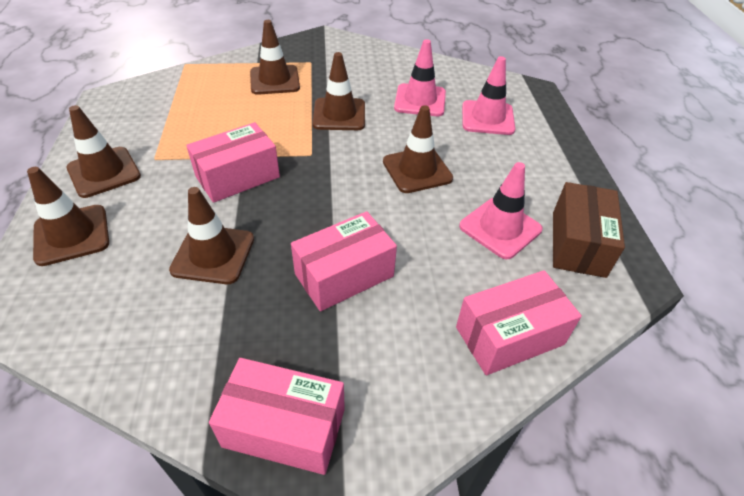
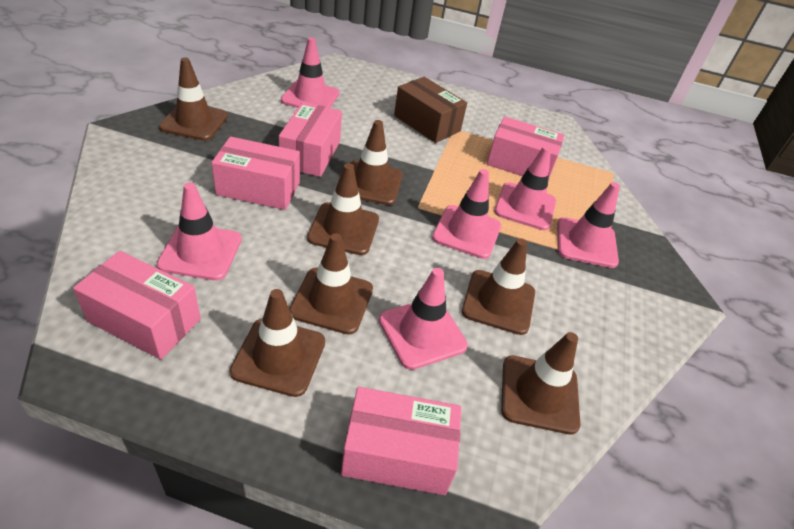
brown traffic cone: [27,167,109,266] [66,105,141,198] [169,187,254,284] [250,20,300,95] [312,52,365,130] [383,105,453,193] = 6 -> [159,57,228,141] [230,289,325,397] [289,233,373,335] [307,163,379,255] [350,120,403,205] [462,238,535,335] [501,332,581,435] = 7
pink box: [186,122,280,203] [209,358,345,475] [291,211,397,311] [456,270,582,375] = 4 -> [73,251,201,360] [211,137,300,210] [279,102,342,177] [341,387,461,495] [487,116,564,180] = 5
pink traffic cone: [394,39,446,116] [459,162,542,259] [462,56,515,135] = 3 -> [157,183,242,280] [281,37,340,108] [379,268,468,370] [432,169,501,259] [494,146,556,230] [557,182,620,268] = 6

